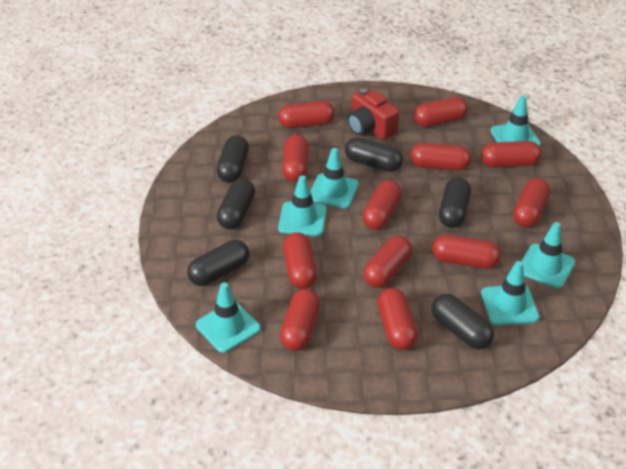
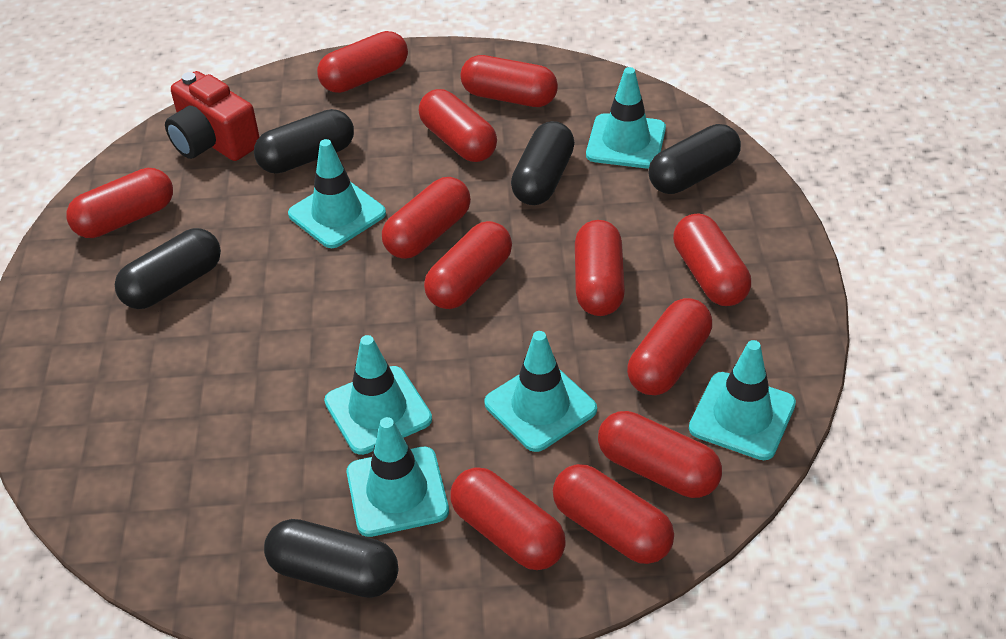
black capsule: [187,240,249,286] [217,135,249,183] [217,179,255,229] [345,137,403,172] [432,294,494,349] [439,177,471,228] = 6 -> [115,228,221,309] [254,109,354,174] [264,519,398,598] [511,121,575,205] [649,124,741,194] = 5

